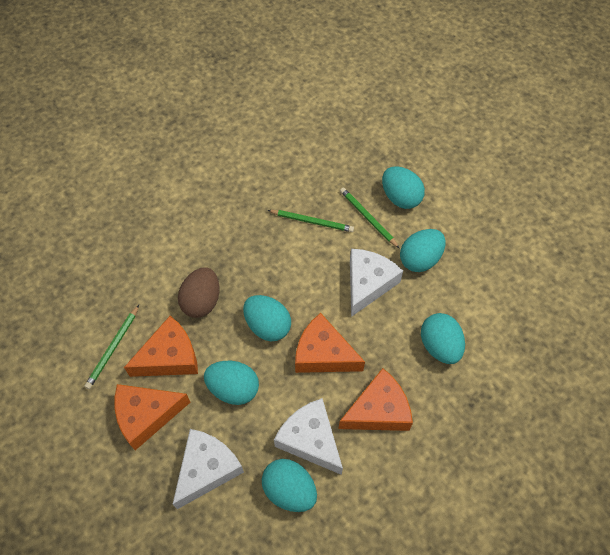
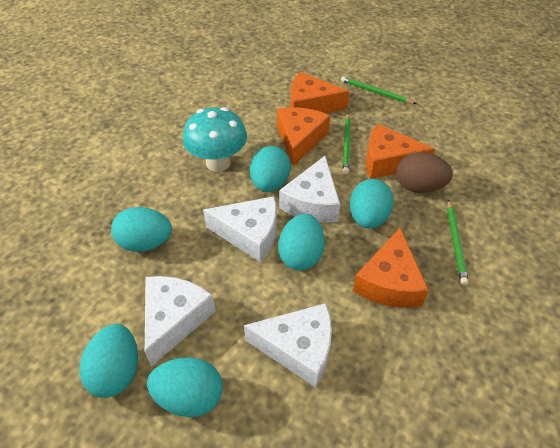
turquoise mushroom: none = 0 -> [183,107,247,172] = 1
white cheese: [173,429,244,509] [274,398,343,475] [350,249,403,317] = 3 -> [145,276,216,366] [203,196,277,262] [244,303,332,387] [279,156,340,223] = 4

